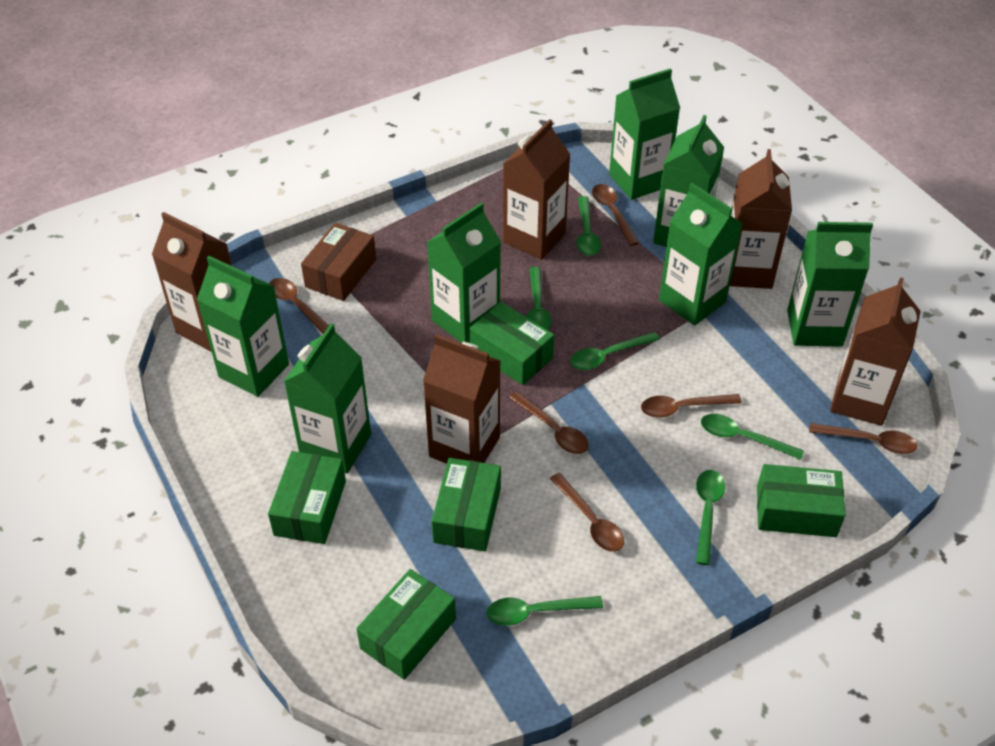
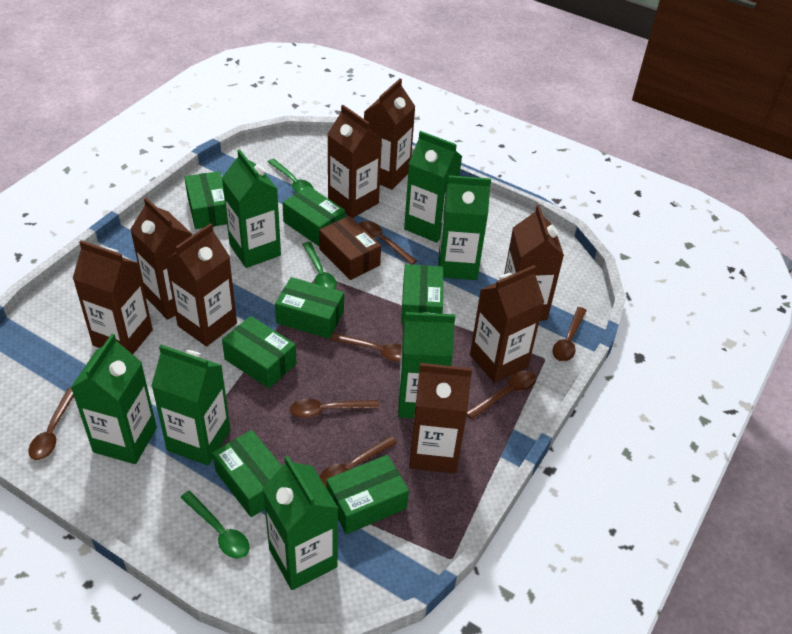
brown carton: [152,212,232,352] [423,334,500,464] [503,119,571,260] [730,149,792,289] [830,277,921,426] = 5 -> [72,240,153,354] [130,197,192,320] [165,223,237,346] [327,105,382,218] [364,79,416,190] [409,363,472,473] [470,265,544,383] [504,205,564,321] = 8
brown spoon: [269,278,329,334] [509,391,589,454] [550,473,624,552] [592,184,639,246] [641,394,742,418] [809,423,918,454] = 6 -> [28,388,74,460] [290,399,379,418] [320,436,397,487] [330,333,402,362] [359,221,417,265] [467,371,536,419] [553,307,587,361] = 7
green box: [268,451,346,544] [356,569,456,680] [431,458,501,551] [470,302,554,385] [757,464,846,537] = 5 -> [184,171,227,229] [212,430,282,517] [222,316,297,388] [275,277,344,339] [282,186,345,246] [326,455,409,534] [401,264,443,324] = 7
green spoon: [487,596,603,626] [526,267,552,330] [570,332,660,370] [577,196,601,256] [696,470,725,565] [701,414,804,460] = 6 -> [180,491,250,559] [268,159,314,192] [302,242,337,289] = 3

